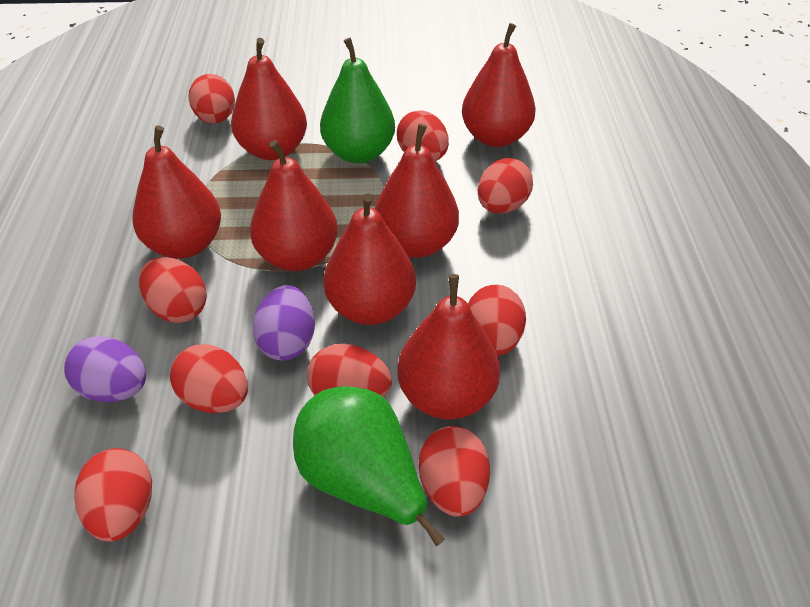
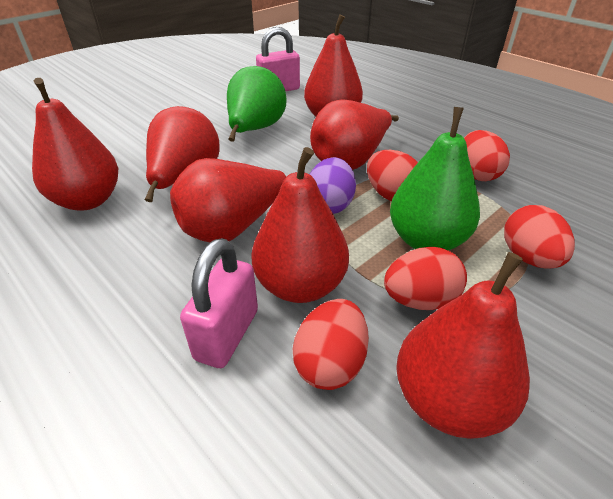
pink padlock: none = 0 -> [180,238,258,368] [256,27,300,91] = 2
purple egg: [64,336,146,402] [253,285,315,361] = 2 -> [310,157,356,214] = 1
red egg: [74,448,152,542] [139,257,207,323] [170,344,248,413] [189,74,235,124] [307,344,392,397] [397,110,449,161] [419,426,490,517] [468,285,526,356] [478,158,533,213] = 9 -> [293,299,369,390] [367,150,418,201] [384,247,467,310] [464,130,510,181] [504,205,575,269] = 5

